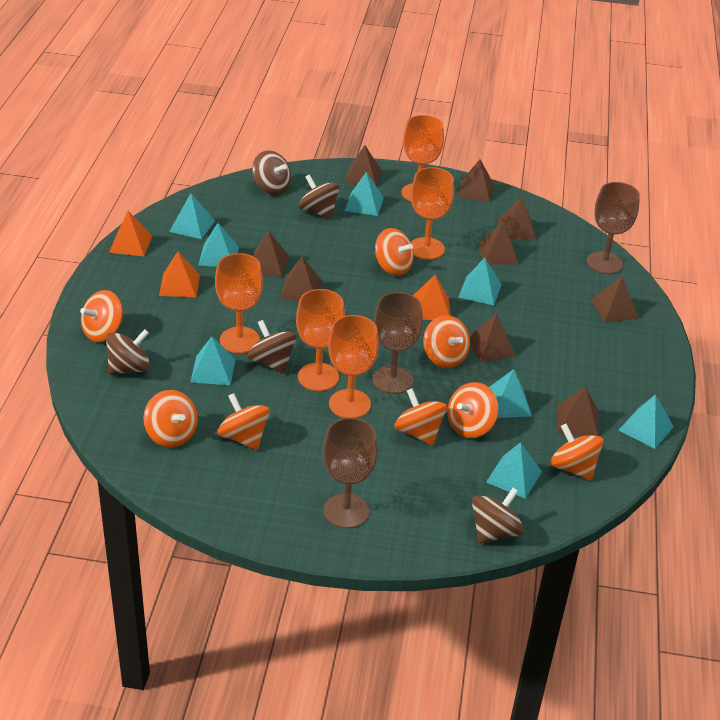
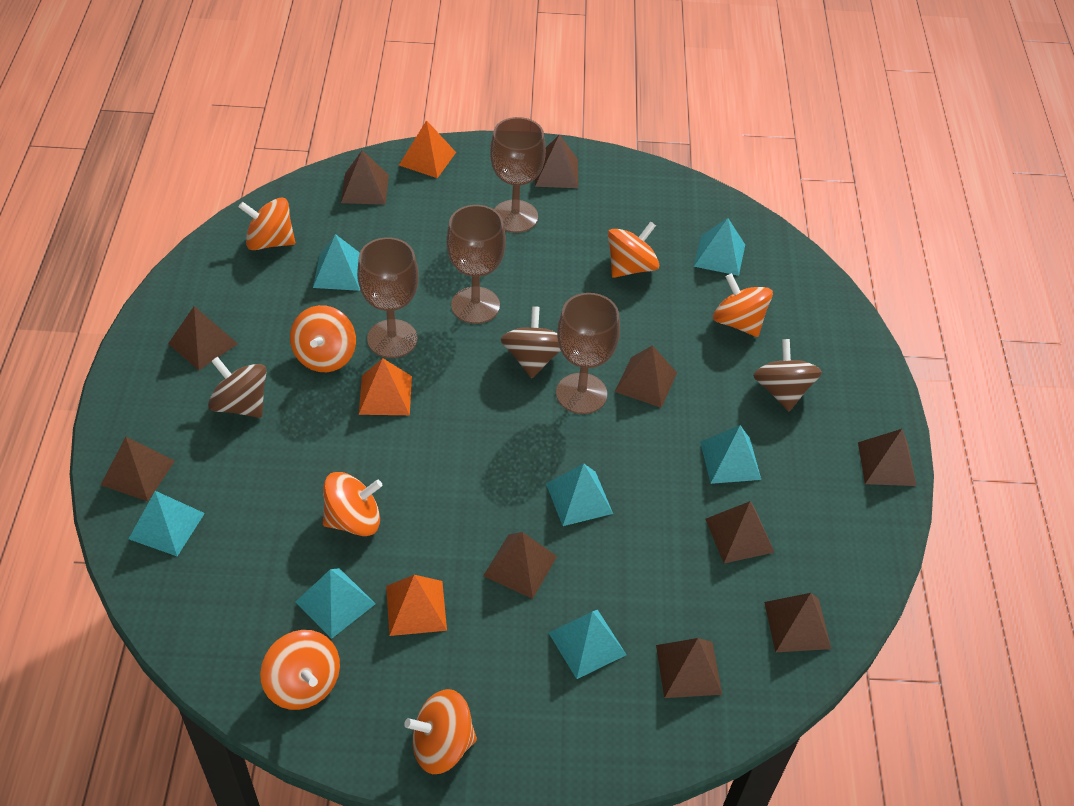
brown goblet: [323,418,378,529] [372,292,423,394] [587,182,640,274] = 3 -> [357,237,419,358] [446,205,506,324] [490,117,546,233] [556,293,620,414] = 4
brown pyramid: [253,231,289,277] [280,256,322,301] [344,145,381,187] [457,159,494,202] [469,313,516,362] [478,222,518,265] [498,197,536,240] [557,387,599,436] [591,276,639,323] = 9 -> [101,437,175,501] [168,306,238,370] [341,150,389,205] [483,532,557,599] [535,134,578,188] [615,345,677,408] [656,638,722,698] [705,501,775,563] [764,593,831,652] [858,429,917,486] = 10
brown spinning top: [106,329,150,375] [247,320,297,373] [252,150,291,195] [299,174,339,219] [472,488,524,544] = 5 -> [208,357,267,418] [501,306,561,378] [753,339,822,411] = 3
orange goblet: [215,253,263,353] [296,289,345,391] [328,315,379,418] [402,115,444,201] [411,167,454,260] = 5 -> none = 0
orange spinning top: [80,290,123,342] [143,390,198,448] [217,393,270,450] [375,228,414,276] [394,388,447,445] [423,315,470,368] [447,382,499,438] [550,424,604,480] = 8 -> [239,198,295,250] [260,630,340,710] [290,305,356,372] [323,472,383,536] [404,689,477,774] [608,221,659,278] [713,273,773,337] = 7
turquoise pyramid: [169,193,215,239] [190,336,235,385] [198,223,239,267] [345,172,384,216] [458,258,502,305] [486,442,542,499] [489,369,532,418] [619,394,674,449] = 8 -> [128,491,205,556] [296,568,375,639] [313,234,360,291] [546,463,613,526] [549,610,626,679] [694,218,745,276] [700,425,761,484] = 7

